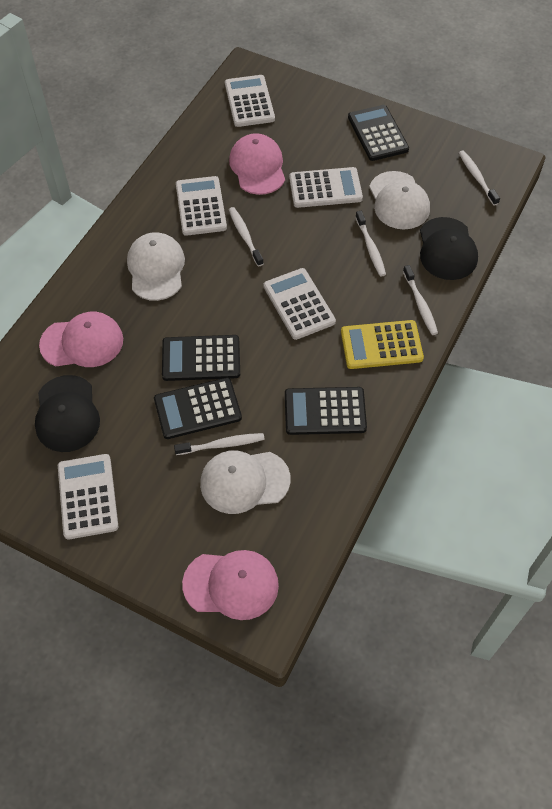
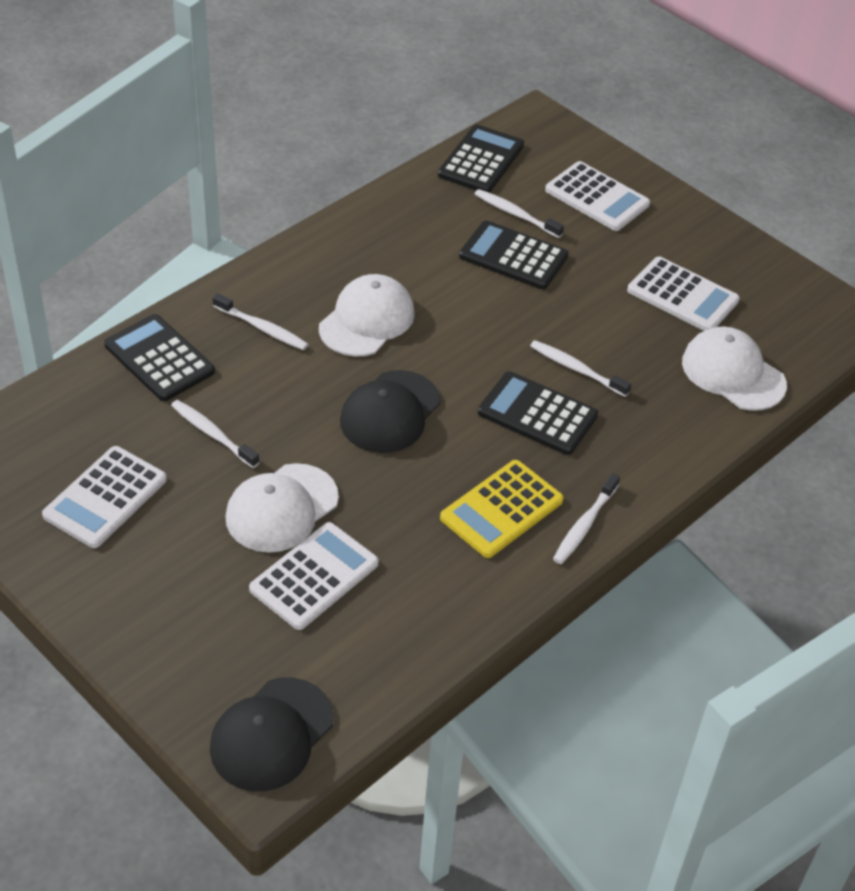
pink cap: [39,312,123,367] [182,550,279,620] [229,133,285,195] = 3 -> none = 0
white calculator: [58,454,119,539] [176,176,227,236] [225,75,275,127] [264,268,336,340] [289,167,363,208] = 5 -> [42,446,167,548] [249,522,379,630] [545,161,650,231] [627,257,740,331] = 4

